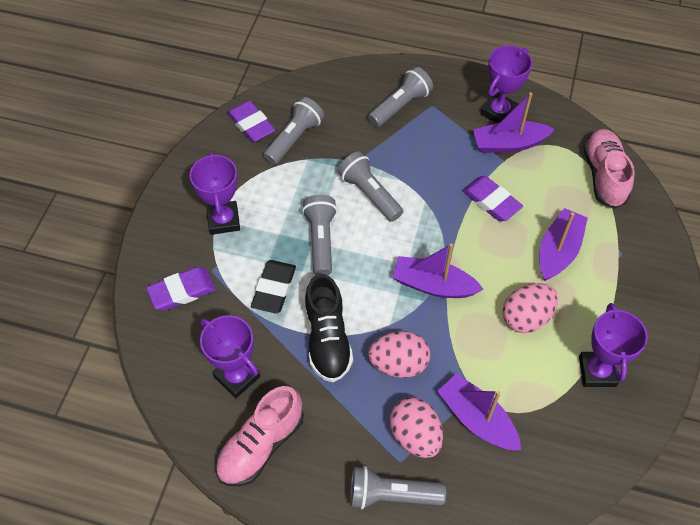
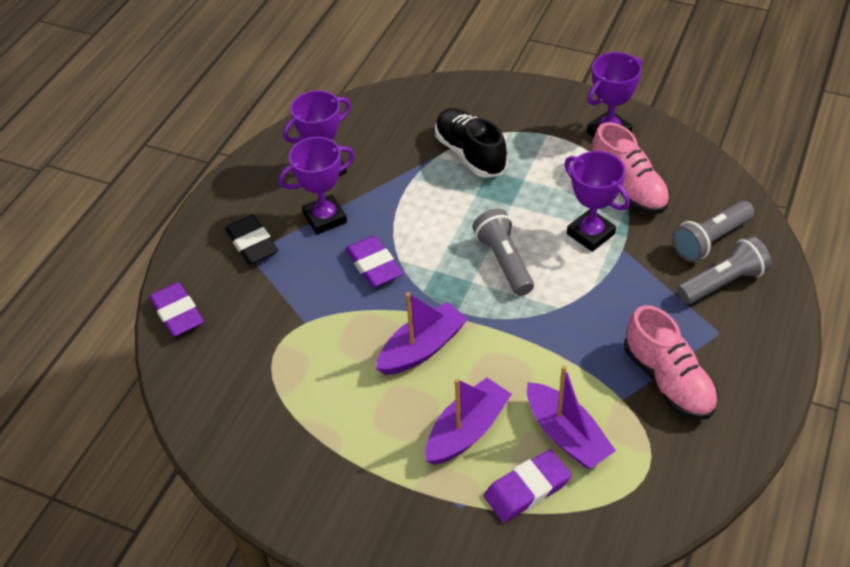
grey flashlight: [263,97,324,165] [302,195,337,275] [338,151,403,222] [350,466,446,509] [368,67,433,127] = 5 -> [473,209,534,296] [672,201,754,262] [677,236,772,304] = 3
pink egg: [368,331,430,378] [390,397,443,458] [502,283,558,333] = 3 -> none = 0
purple boat: [392,243,483,298] [438,374,521,450] [473,92,555,153] [539,208,588,281] = 4 -> [376,292,468,375] [425,378,512,465] [527,365,616,469] = 3

